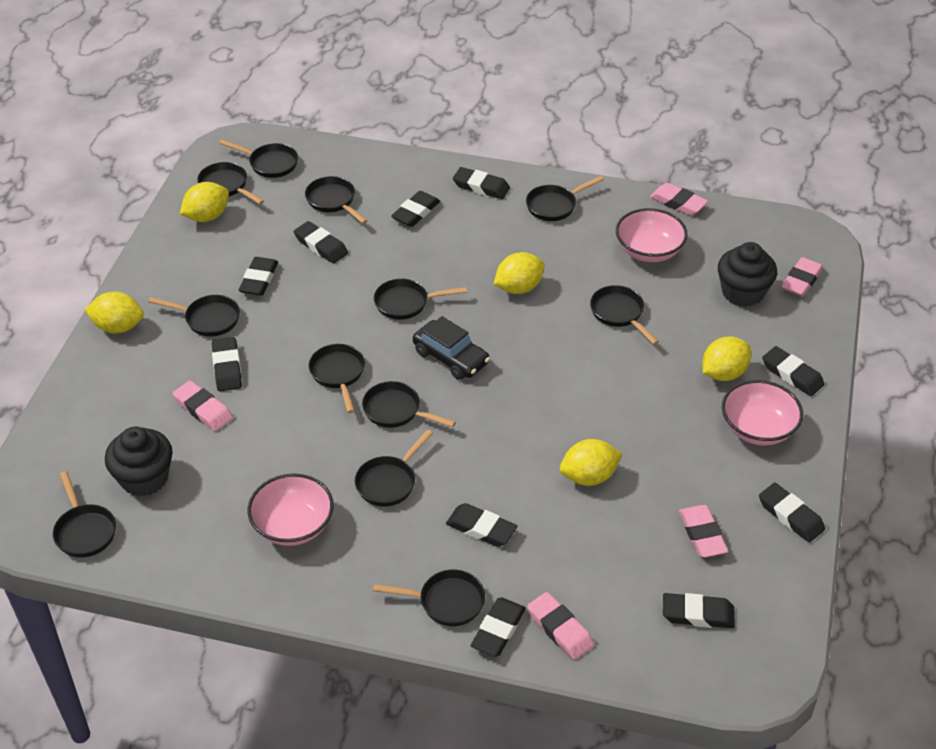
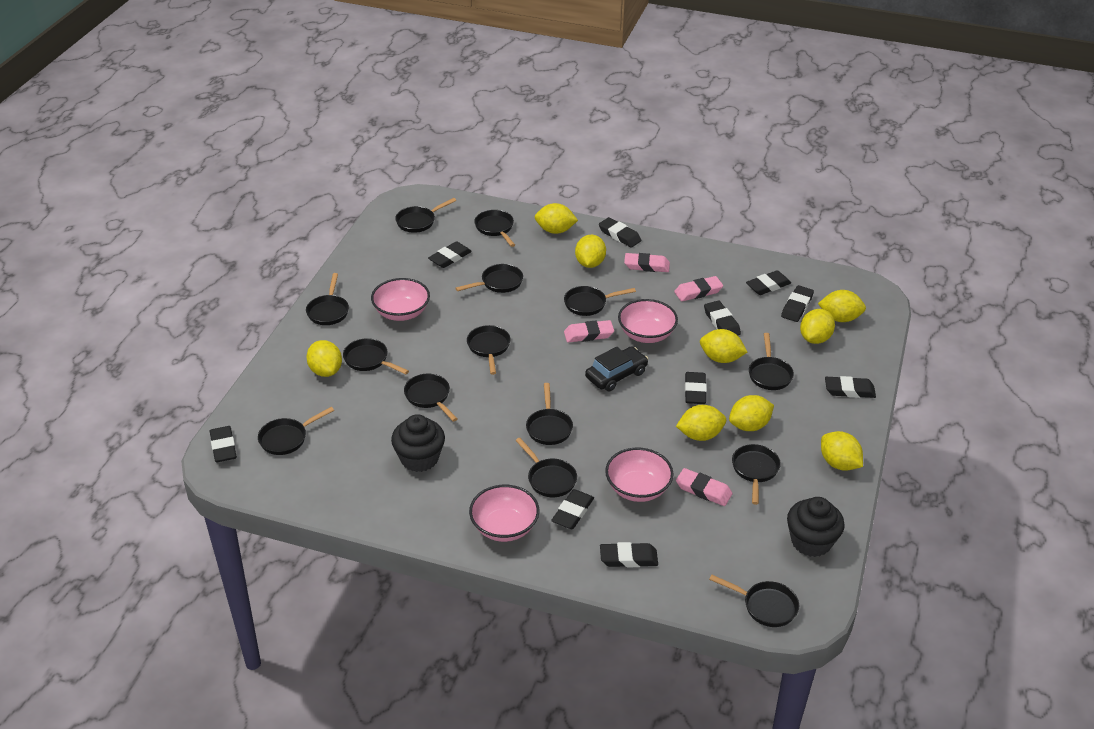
black pan: [53,471,116,558] [148,295,240,337] [197,162,264,204] [219,139,298,178] [305,176,368,224] [309,344,365,413] [355,429,433,507] [362,381,456,428] [373,570,485,626] [374,279,467,320] [526,176,604,221] [590,285,659,345] = 12 -> [258,407,334,455] [306,273,349,325] [343,338,409,374] [395,198,456,233] [404,374,458,422] [456,264,523,293] [467,325,510,375] [474,210,515,247] [515,438,577,497] [526,383,573,445] [564,286,636,316] [709,575,799,627] [732,444,781,505] [749,333,794,390] = 14
pink bowl: [248,473,334,546] [616,208,688,262] [722,380,803,446] = 3 -> [371,278,430,321] [469,485,539,542] [605,448,674,502] [618,299,678,343] = 4
pink eraser: [173,381,233,431] [527,592,594,660] [650,183,708,215] [679,505,728,557] [781,257,823,297] = 5 -> [564,320,614,342] [624,253,670,272] [674,276,723,301] [676,468,733,506] = 4
yellow lemon: [85,291,144,333] [180,182,229,222] [494,252,545,294] [560,439,622,486] [703,337,751,381] = 5 -> [306,340,342,377] [535,203,578,234] [575,235,606,268] [676,405,726,441] [700,329,747,363] [729,395,774,431] [800,309,835,344] [818,290,866,322] [821,431,863,471] = 9

